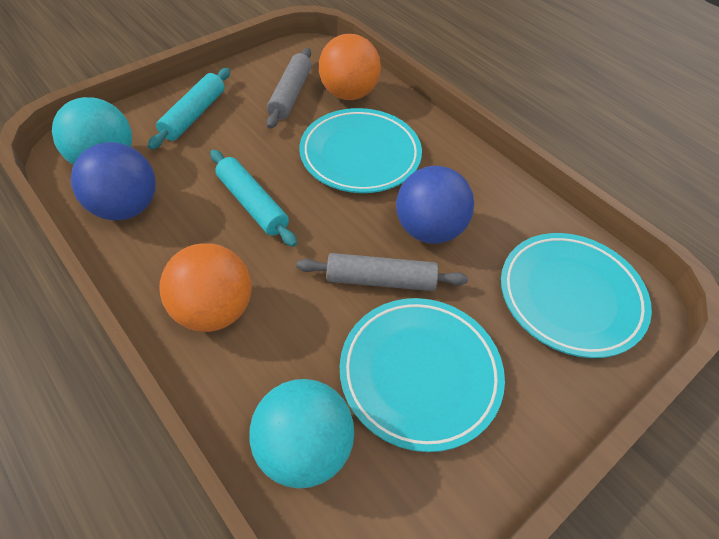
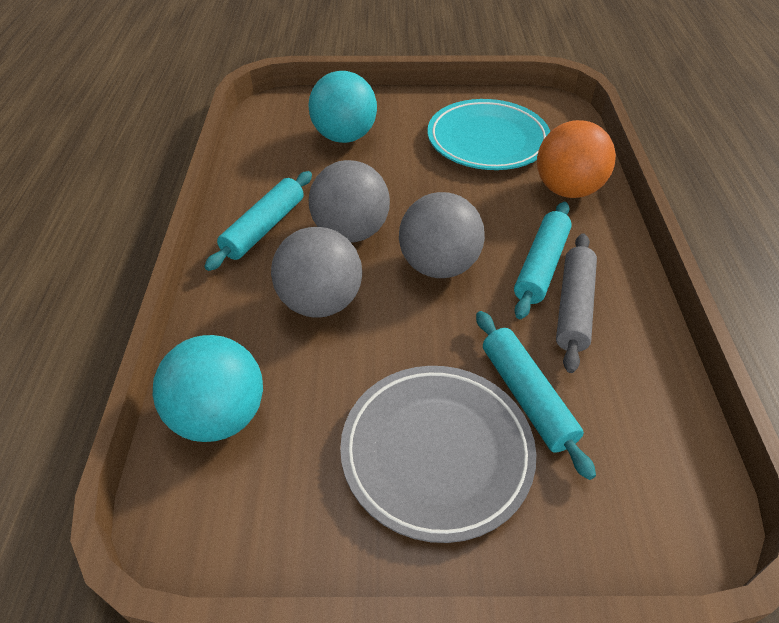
blue ball: [71,142,156,220] [396,166,474,244] = 2 -> none = 0
grey ball: none = 0 -> [271,227,362,318] [309,160,390,243] [399,192,485,278] = 3
grey plate: none = 0 -> [340,366,536,543] = 1
grey rolling pin: [266,48,312,129] [297,253,468,291] = 2 -> [556,233,597,373] = 1
orange ball: [159,243,252,332] [319,34,381,100] = 2 -> [537,120,616,198] = 1
turquoise plate: [300,108,422,193] [340,298,505,452] [501,233,652,358] = 3 -> [428,99,550,170] = 1
turquoise rolling pin: [148,68,230,149] [210,150,297,247] = 2 -> [204,171,312,271] [476,311,596,480] [514,202,572,319] = 3

